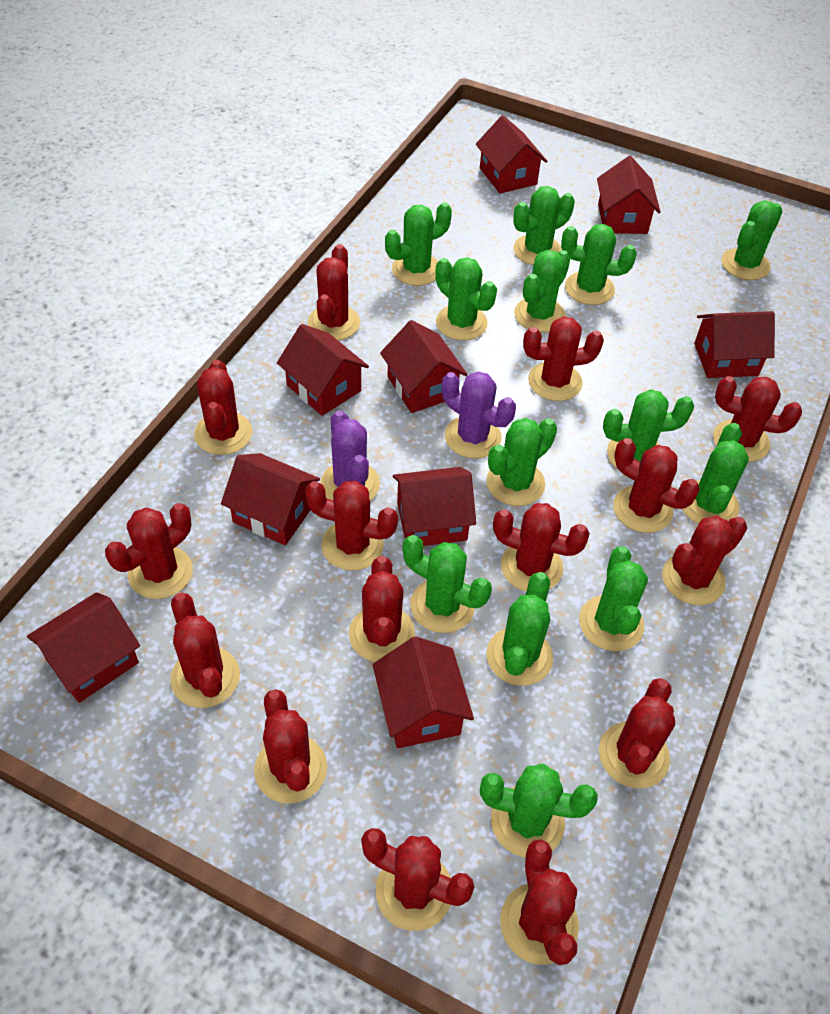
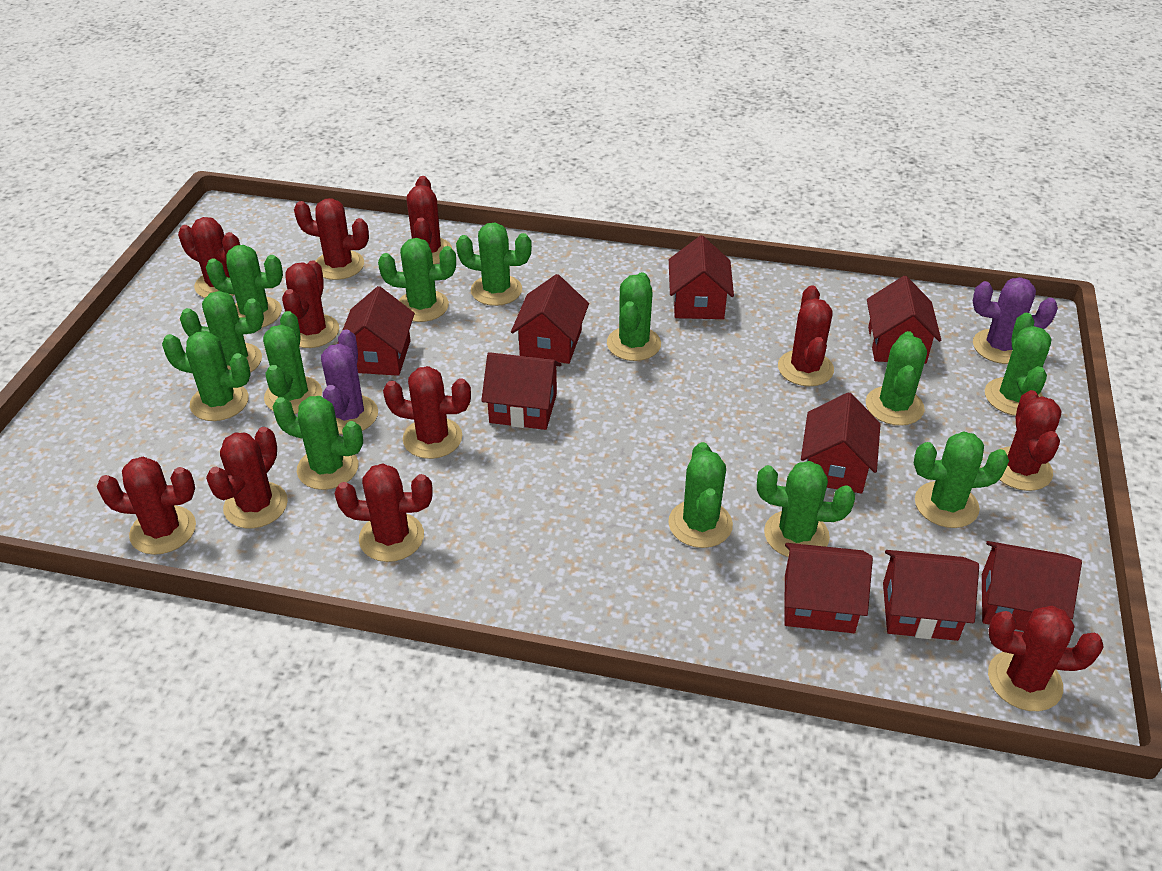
red cactus: [105,503,193,599] [170,592,240,708] [194,360,252,455] [254,689,327,804] [305,481,398,571] [308,244,360,340] [349,556,415,662] [361,828,474,931] [493,503,590,591] [500,840,579,965] [523,316,604,401] [599,678,675,788] [613,438,700,533] [662,516,747,605] [713,376,802,462] = 15 -> [97,457,196,555] [178,217,240,298] [206,427,288,528] [282,260,339,348] [294,198,369,280] [335,463,433,562] [383,366,471,459] [407,176,452,264] [778,286,834,386] [988,606,1104,711] [998,390,1062,491] = 11

